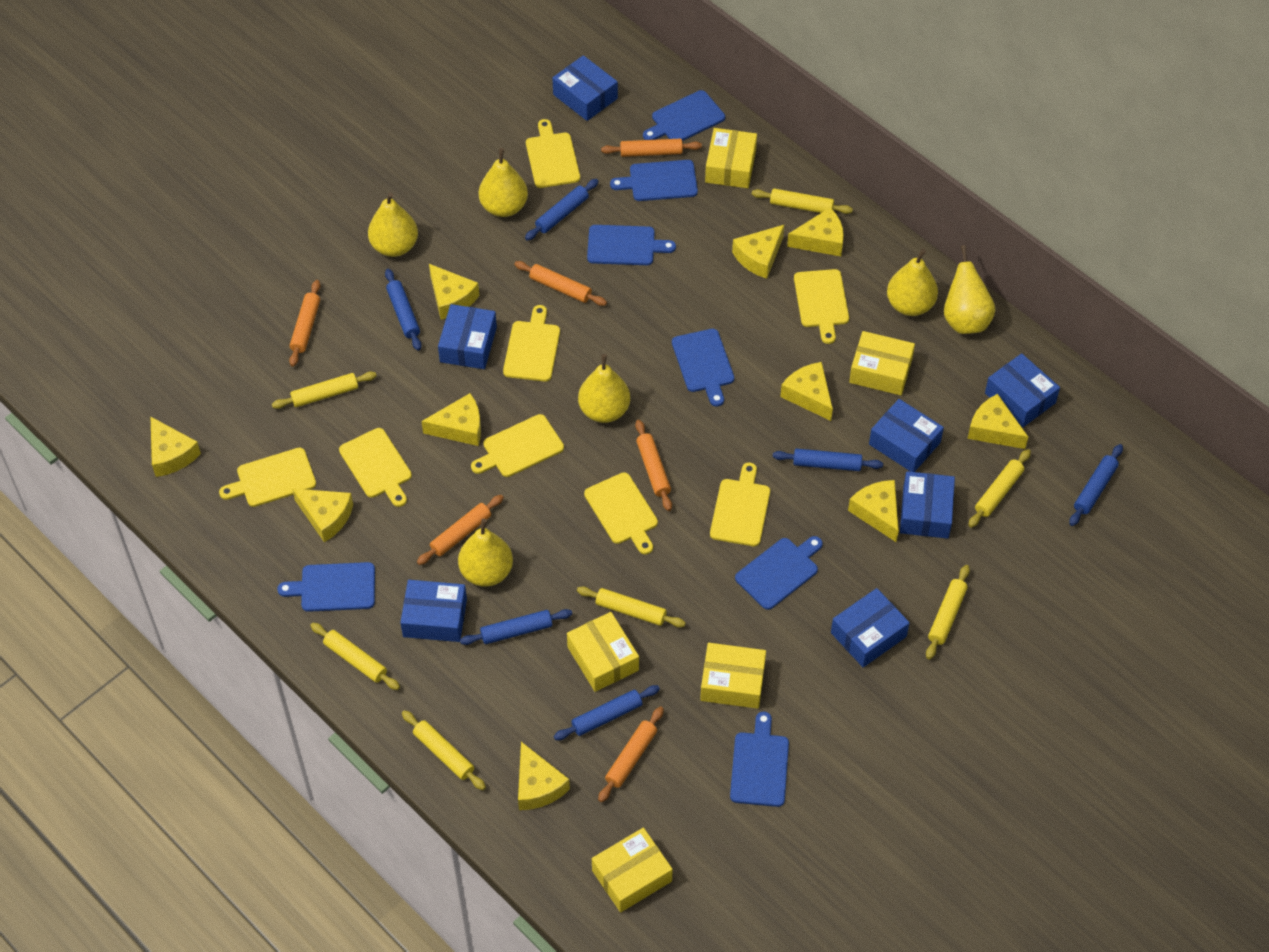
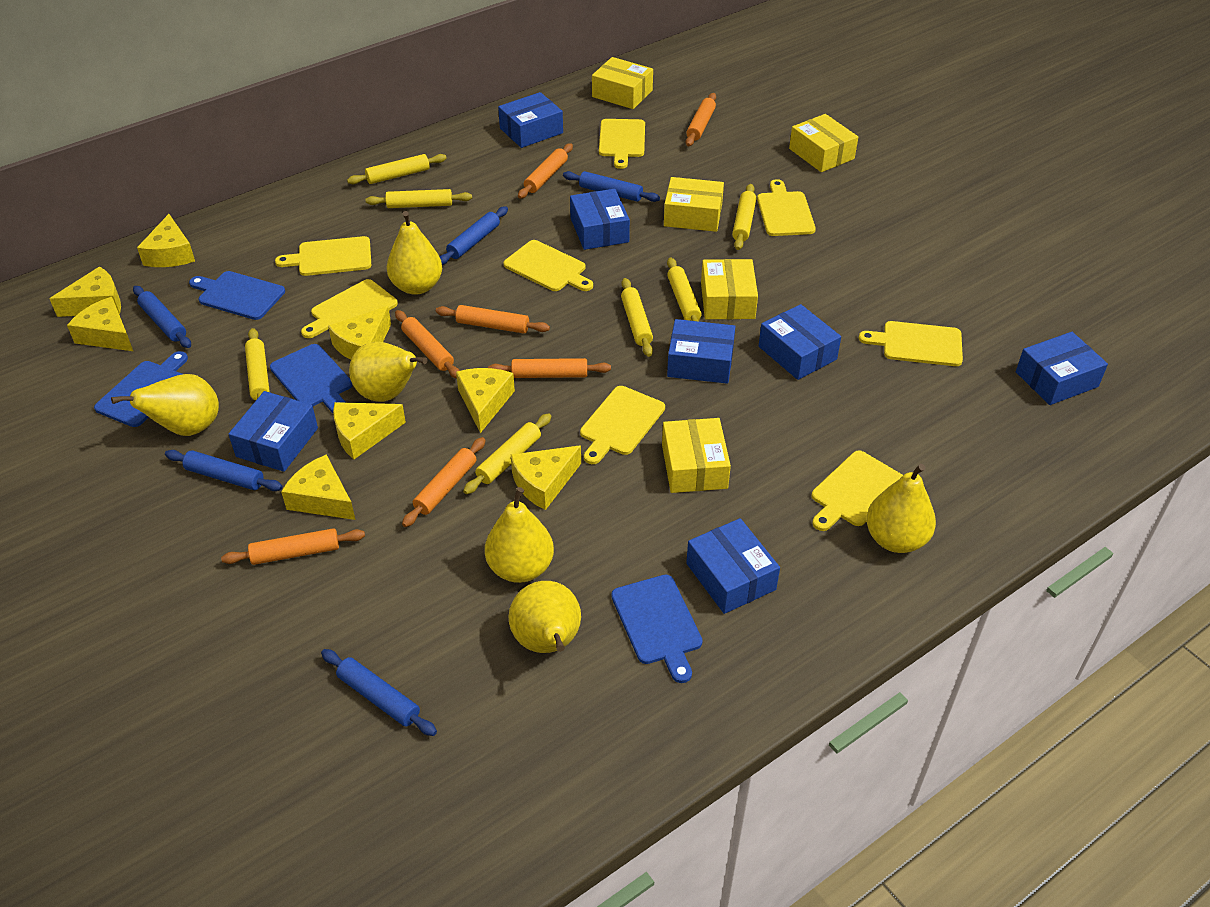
blue cutting board: [277,562,375,612] [587,225,676,265] [610,160,698,201] [643,90,725,141] [672,329,734,406] [730,712,789,807] [735,536,823,610] = 7 -> [94,351,188,427] [189,271,285,320] [270,344,352,414] [611,575,703,683] = 4
blue rolling pin: [385,269,422,351] [460,609,572,645] [525,179,599,240] [554,685,660,740] [773,449,883,471] [1069,444,1123,526] = 6 -> [133,286,191,348] [165,450,283,491] [321,649,437,736] [439,206,508,265] [563,171,660,202] = 5
orange rolling pin: [289,280,321,367] [417,495,504,565] [514,261,607,306] [598,707,664,802] [601,139,702,157] [635,420,672,511] = 6 -> [221,528,365,565] [395,310,460,378] [402,437,486,527] [436,305,550,333] [488,358,611,378] [518,143,573,199] [686,93,716,146] = 7
yellow cheese: [150,416,201,477] [292,488,353,542] [421,393,481,446] [429,264,479,320] [518,742,570,810] [732,225,784,279] [780,362,833,421] [787,207,844,256] [848,480,899,542] [967,394,1028,449] = 10 -> [49,266,121,317] [67,297,133,351] [137,214,195,267] [281,454,355,520] [328,306,391,360] [333,402,406,459] [456,368,515,433] [511,445,581,510] = 8

